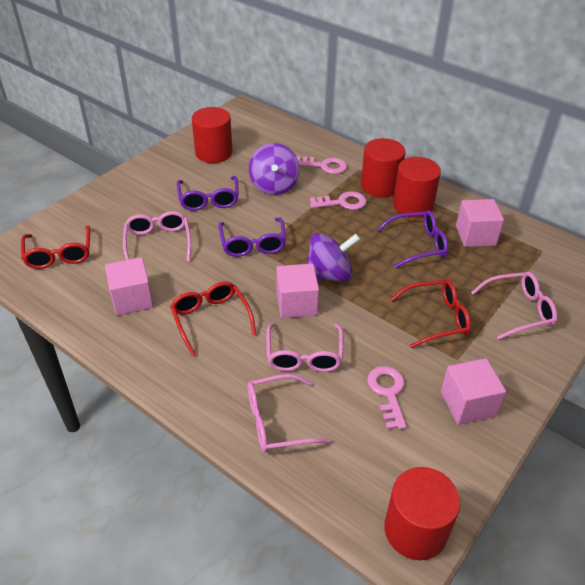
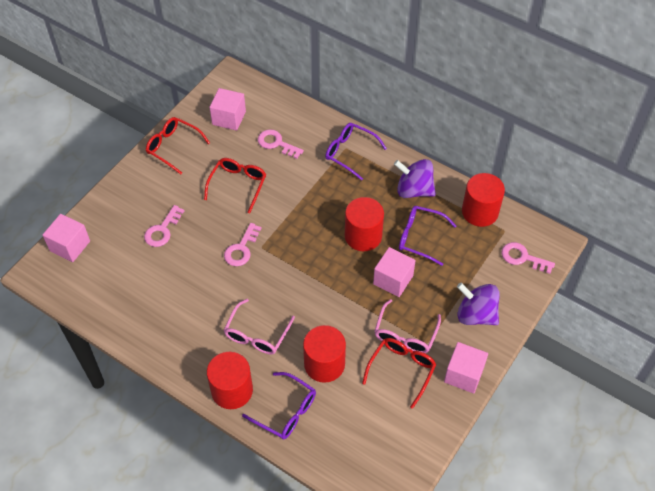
pink glasses: [123,211,191,262] [248,374,331,452] [266,322,344,372] [471,272,557,340] = 4 -> [224,299,295,354] [374,299,441,353] = 2
pink key: [296,156,347,174] [310,191,367,210] [367,366,406,430] = 3 -> [144,205,185,247] [224,223,262,266] [258,129,304,159] [501,242,555,274] = 4

